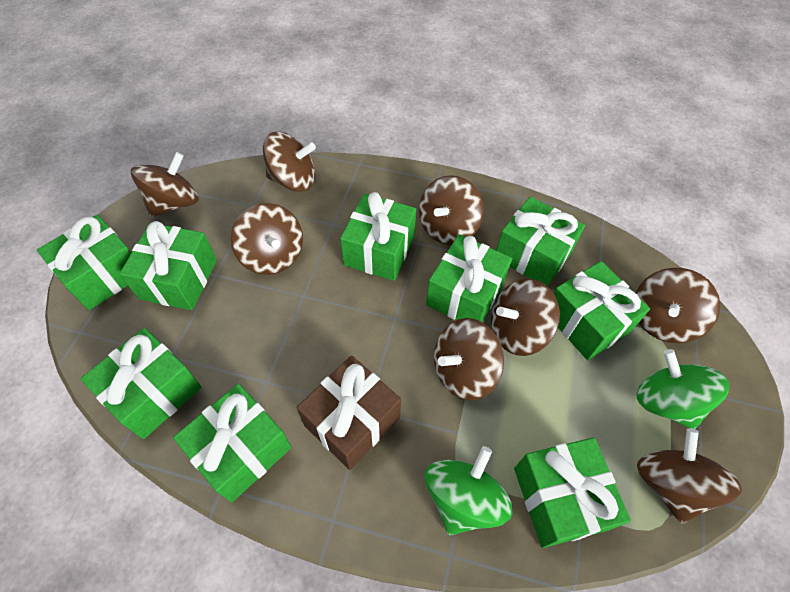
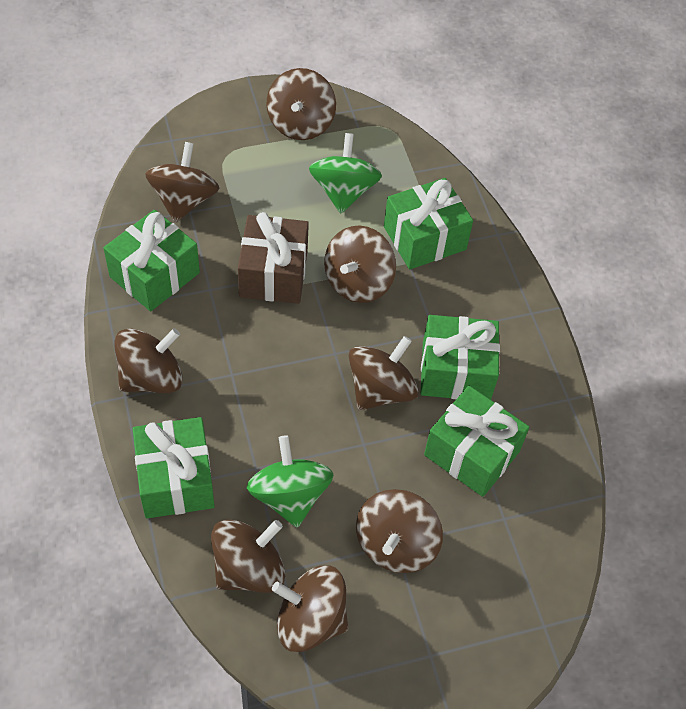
green gift: [37,215,131,310] [80,328,201,439] [119,221,217,310] [173,384,291,503] [340,192,416,281] [426,234,512,322] [496,196,585,286] [514,437,631,548] [553,261,650,360] = 9 -> [103,210,200,311] [133,417,215,519] [384,178,473,269] [421,315,500,400] [424,386,529,497] = 5

